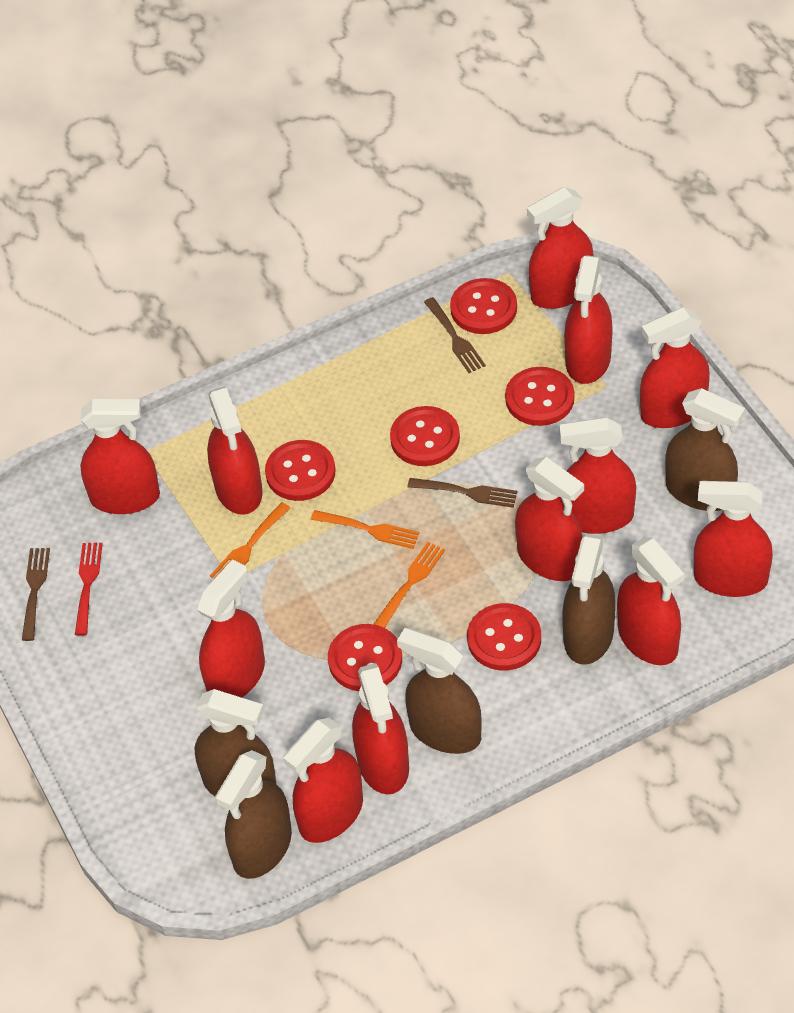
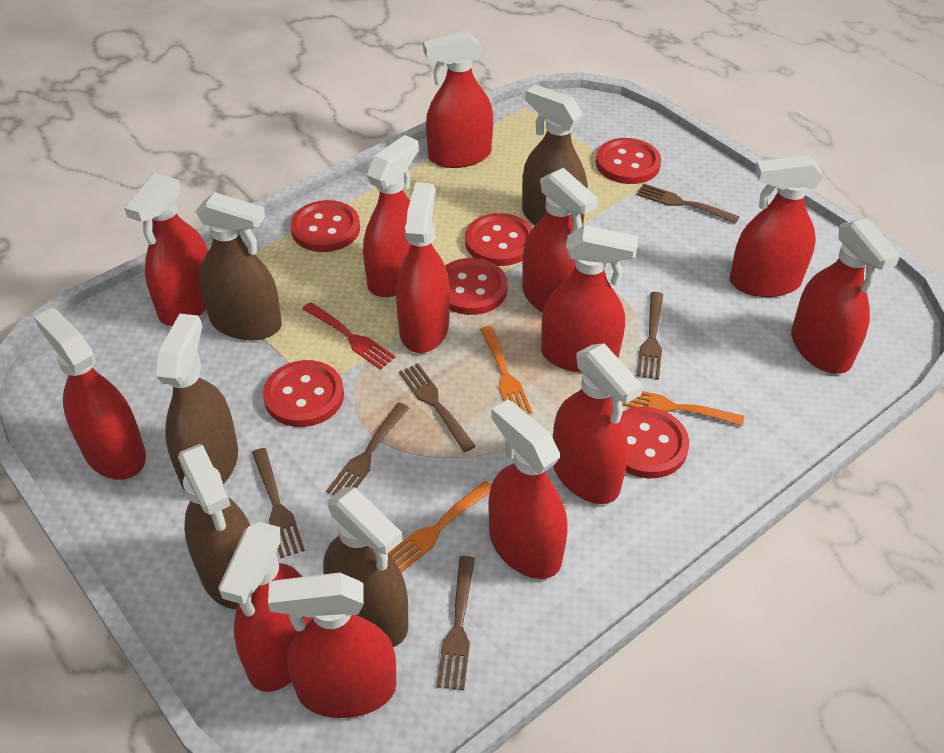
brown fork: [22,548,50,641] [408,478,518,508] [424,297,486,373] = 3 -> [252,448,305,558] [326,403,409,495] [399,363,476,452] [437,556,475,690] [636,183,739,224] [637,292,663,380] = 6
red spray bottle: [80,399,160,514] [197,559,265,698] [207,386,263,515] [283,718,363,843] [352,663,409,794] [515,457,584,581] [527,187,594,309] [559,417,636,534] [564,255,613,384] [617,537,684,665] [640,307,710,428] [694,481,773,597] = 12 -> [34,308,146,480] [124,173,208,326] [218,522,313,692] [268,573,396,718] [363,135,419,297] [396,182,450,353] [423,31,493,168] [489,399,568,579] [522,168,598,313] [541,225,638,373] [553,343,643,504] [730,155,824,297] [791,218,900,374] = 13

